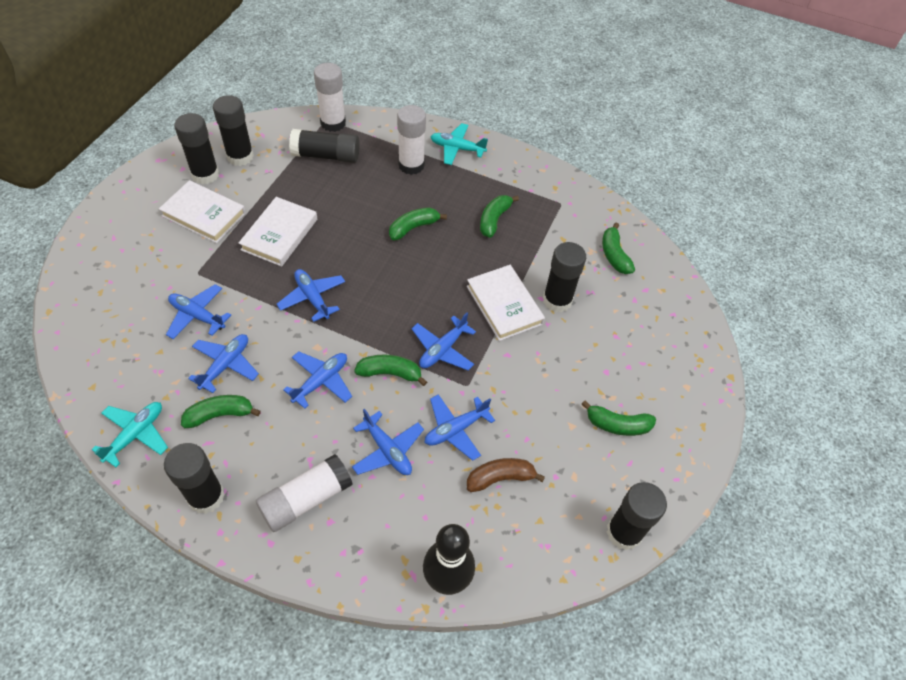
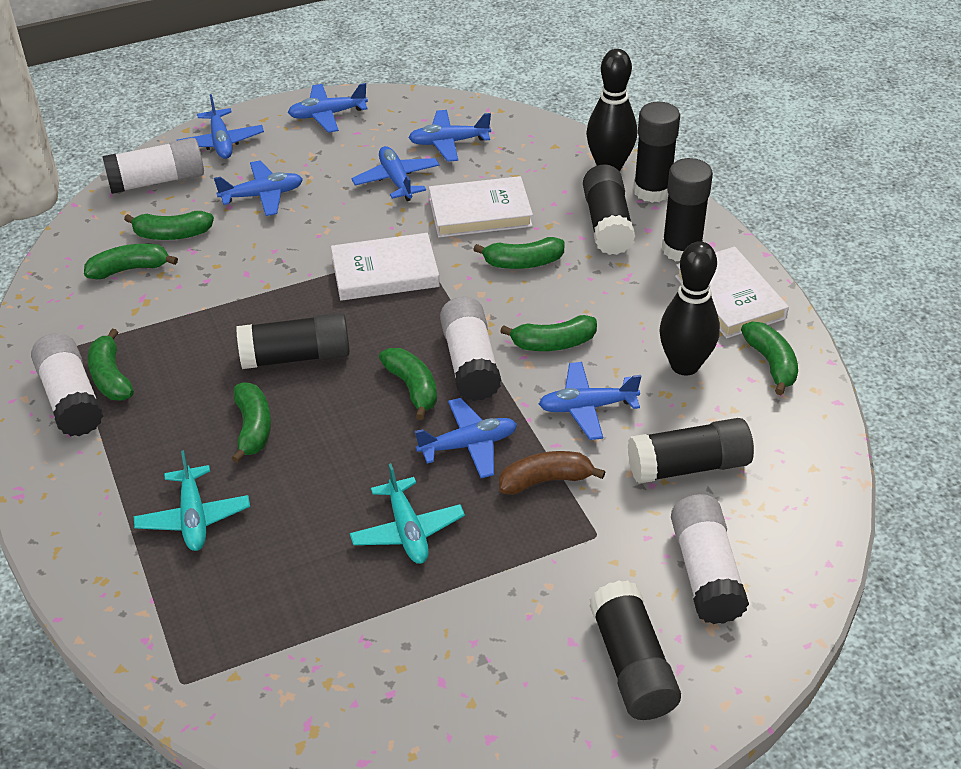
black bowling pin: [423,524,475,595] = 1 -> [586,49,637,171] [660,241,720,376] = 2
green banana: [181,395,261,428] [354,354,427,386] [389,207,447,240] [480,195,519,238] [581,401,656,436] [602,223,635,274] = 6 -> [84,244,178,280] [88,329,134,401] [124,211,214,240] [232,382,271,463] [379,348,437,420] [473,237,565,269] [500,315,597,351] [741,322,798,395] = 8
white glue stick: [256,454,353,532] [314,63,346,132] [397,105,426,175] = 3 -> [31,333,103,436] [102,138,204,194] [440,296,501,401] [671,494,749,624] = 4

